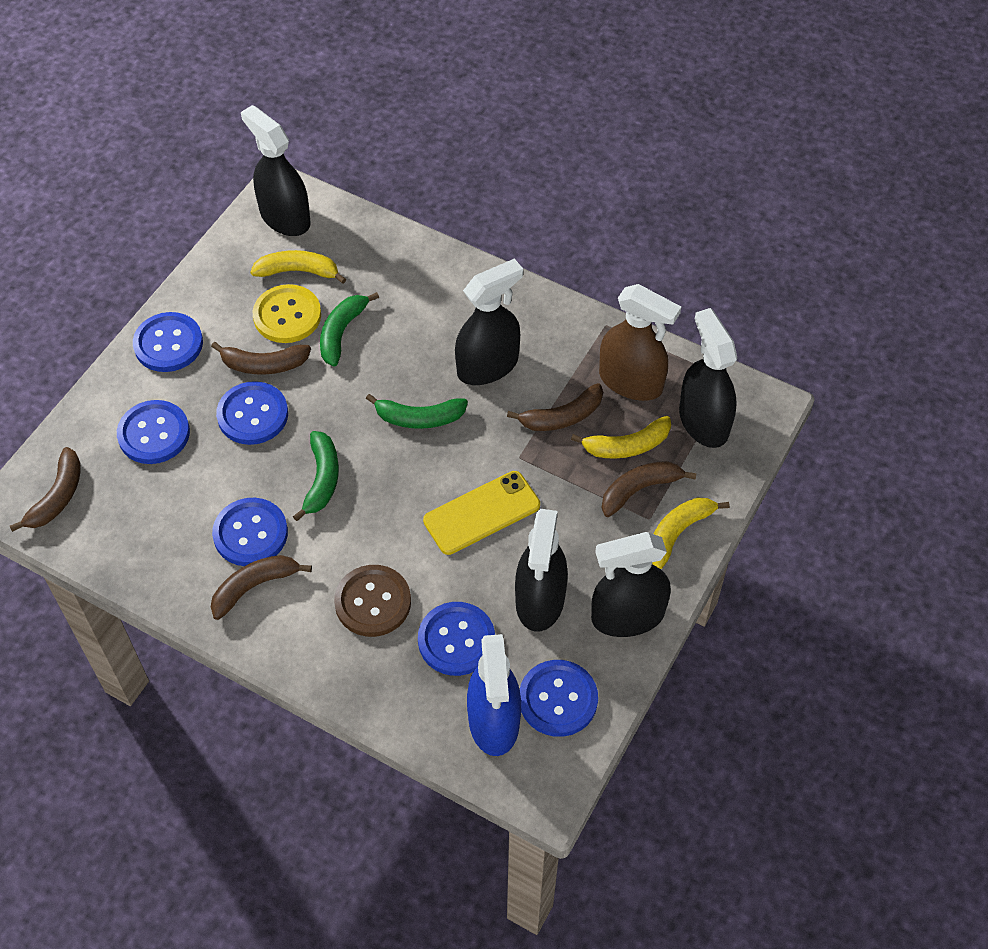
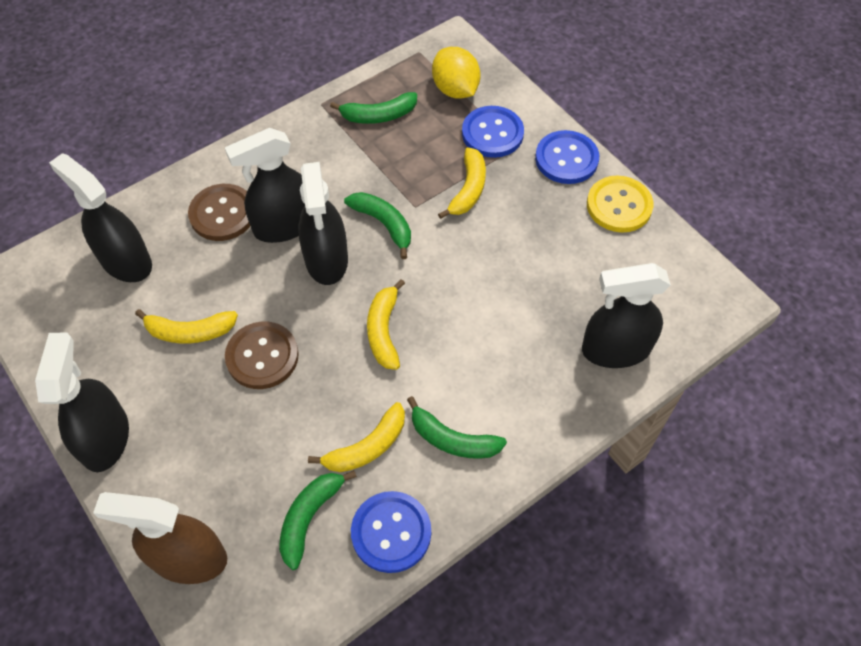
blue button: [117,400,190,464] [133,312,203,372] [212,498,288,566] [216,381,288,445] [418,602,495,676] [520,660,598,737] = 6 -> [351,491,431,573] [462,106,524,158] [535,130,599,184] = 3
blue spray bottle: [467,634,521,756] = 1 -> none = 0
brown banana: [10,447,81,532] [211,342,311,375] [211,555,312,620] [507,383,603,431] [602,461,697,517] = 5 -> none = 0
brown button: [334,565,411,637] = 1 -> [188,184,250,241] [225,322,299,389] = 2
green banana: [293,431,339,521] [320,292,379,367] [366,394,468,429] = 3 -> [279,470,357,570] [330,92,417,124] [344,192,411,259] [407,396,507,459] = 4
yellow banana: [250,250,346,283] [571,416,671,458] [652,497,730,569] = 3 -> [135,309,238,344] [308,402,405,472] [367,279,405,370] [438,147,486,219] = 4
yellow lemon: none = 0 -> [432,47,481,99] = 1
yellow phone: [423,471,540,555] = 1 -> none = 0

